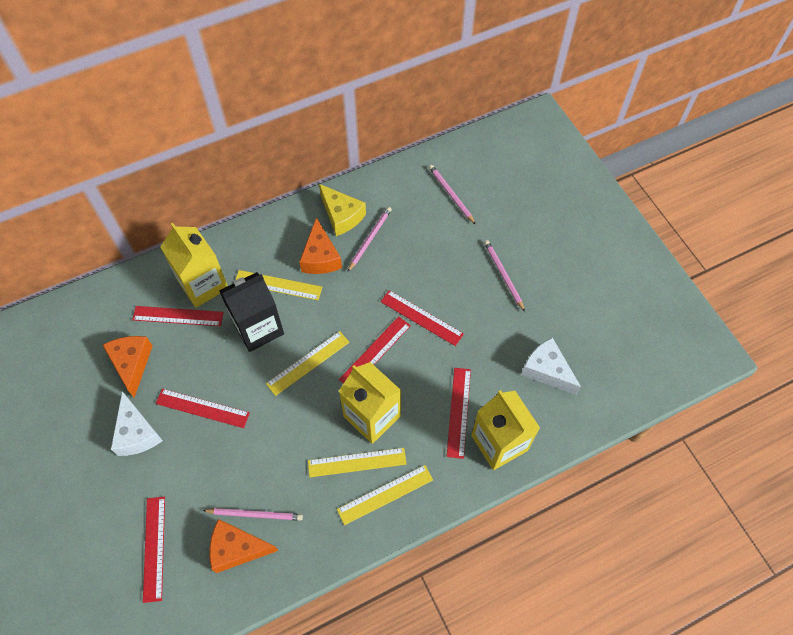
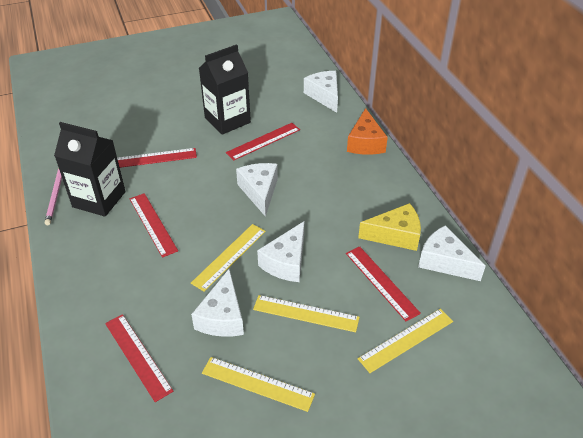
black carton: [219,272,284,352] = 1 -> [54,122,126,217] [199,44,251,135] = 2
orange cheese: [103,336,153,398] [210,519,278,573] [299,217,342,274] = 3 -> [347,108,388,155] = 1
pink pencil: [202,508,303,521] [348,207,392,271] [429,165,476,225] [484,240,525,312] = 4 -> [45,169,62,225] = 1
red ruler: [132,306,224,326] [143,497,165,603] [156,389,250,428] [339,316,411,384] [380,290,464,346] [447,368,471,459] = 6 -> [105,314,173,402] [117,148,197,168] [130,193,178,258] [226,123,300,160] [346,246,421,321] = 5
white cheese: [111,392,163,456] [521,338,581,395] = 2 -> [191,269,244,337] [236,163,278,217] [257,221,304,282] [304,71,338,113] [418,225,486,281] = 5
yellow carton: [160,223,228,308] [339,362,402,444] [471,390,540,470] = 3 -> none = 0

